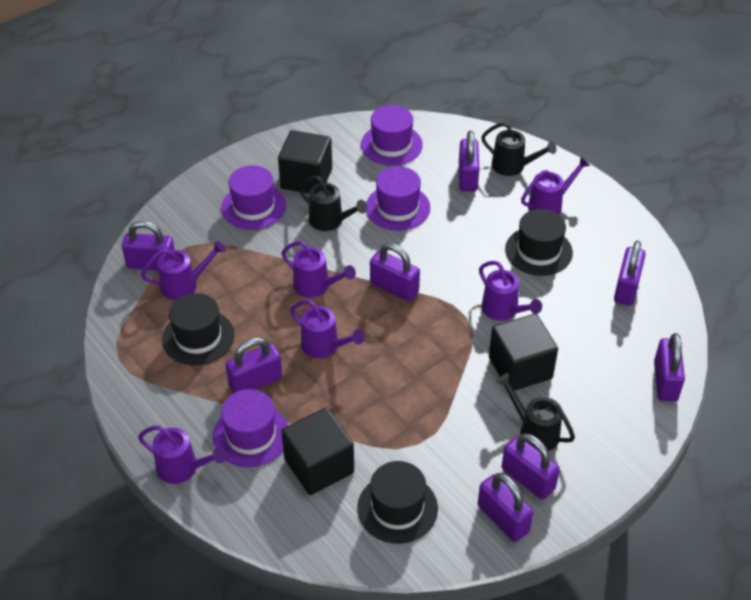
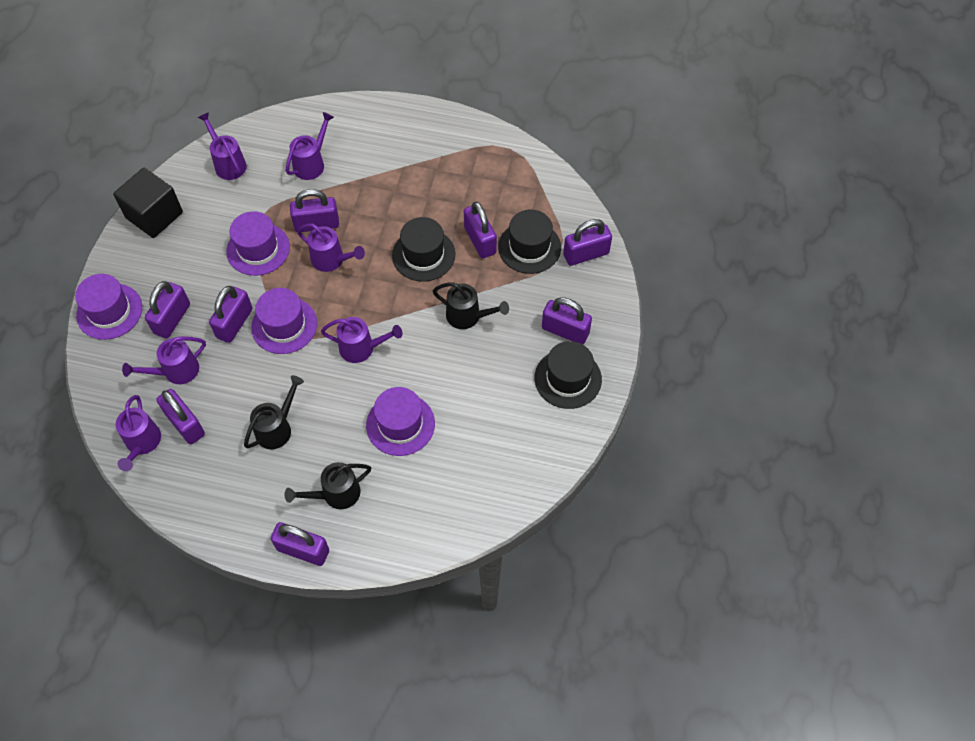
black cube: [278,130,332,194] [281,408,354,495] [489,313,558,391] = 3 -> [113,168,183,238] = 1

